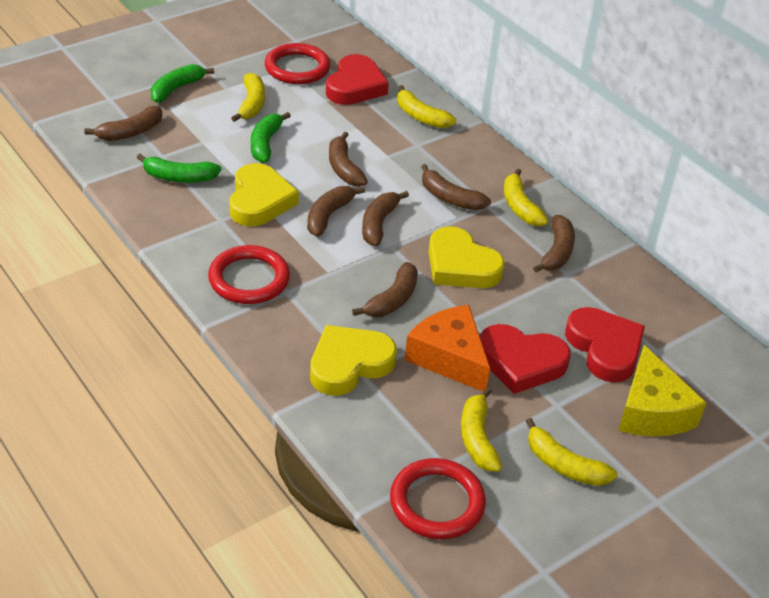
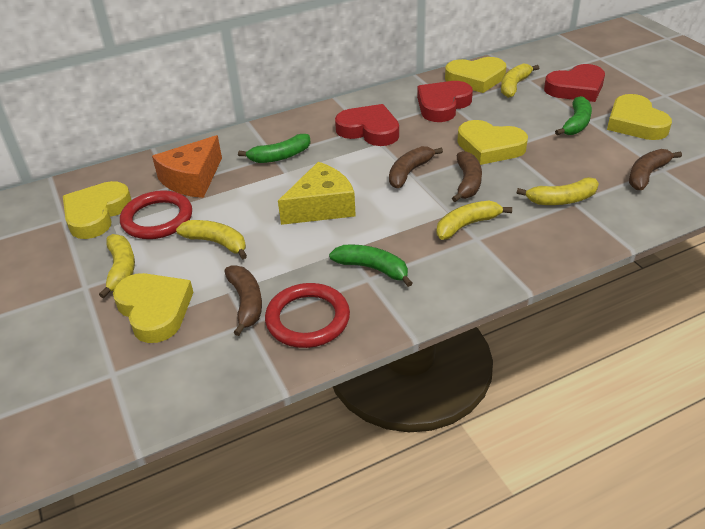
brown banana: [84,106,162,141] [307,186,365,237] [329,132,368,187] [352,262,418,317] [362,191,409,246] [421,164,491,210] [533,215,575,273] = 7 -> [224,265,262,336] [389,146,443,188] [452,151,482,202] [629,149,682,190] = 4
red ring: [208,245,290,304] [265,43,330,84] [390,458,486,539] = 3 -> [120,190,192,239] [265,283,350,348] = 2
yellow heart: [229,163,299,226] [310,325,397,396] [428,226,505,288] = 3 -> [63,181,132,239] [113,273,194,343] [445,57,506,93] [457,120,528,165] [607,94,672,140] = 5

